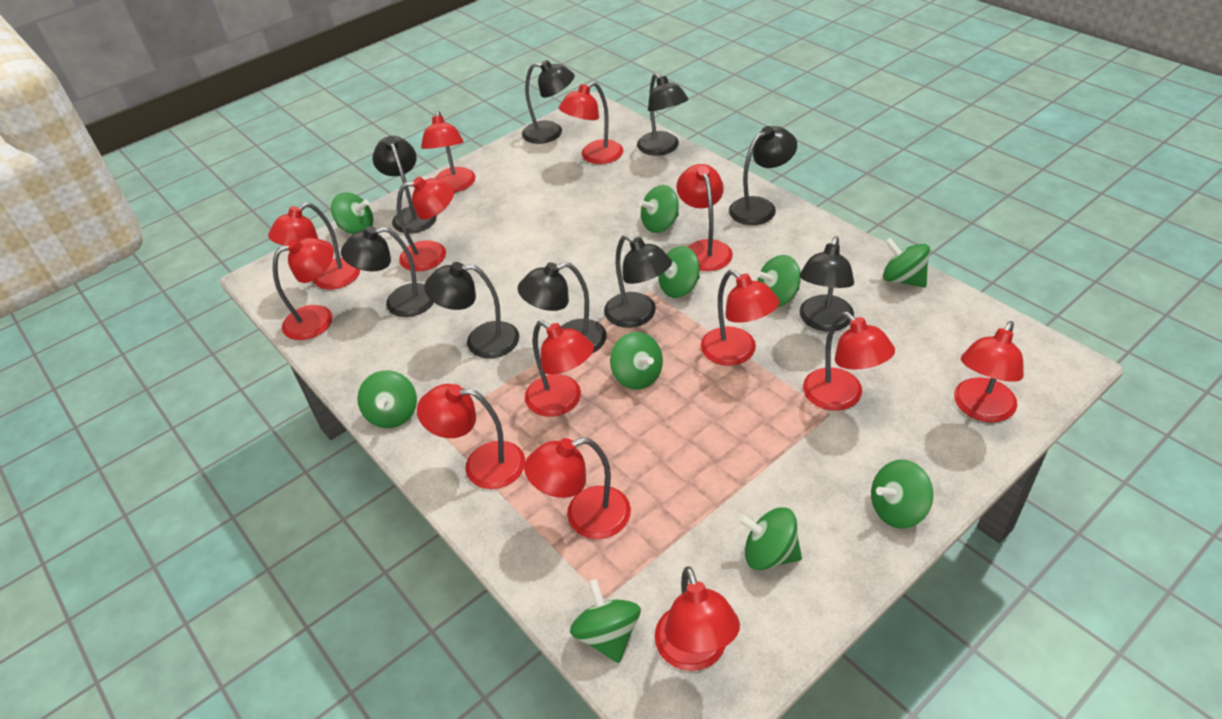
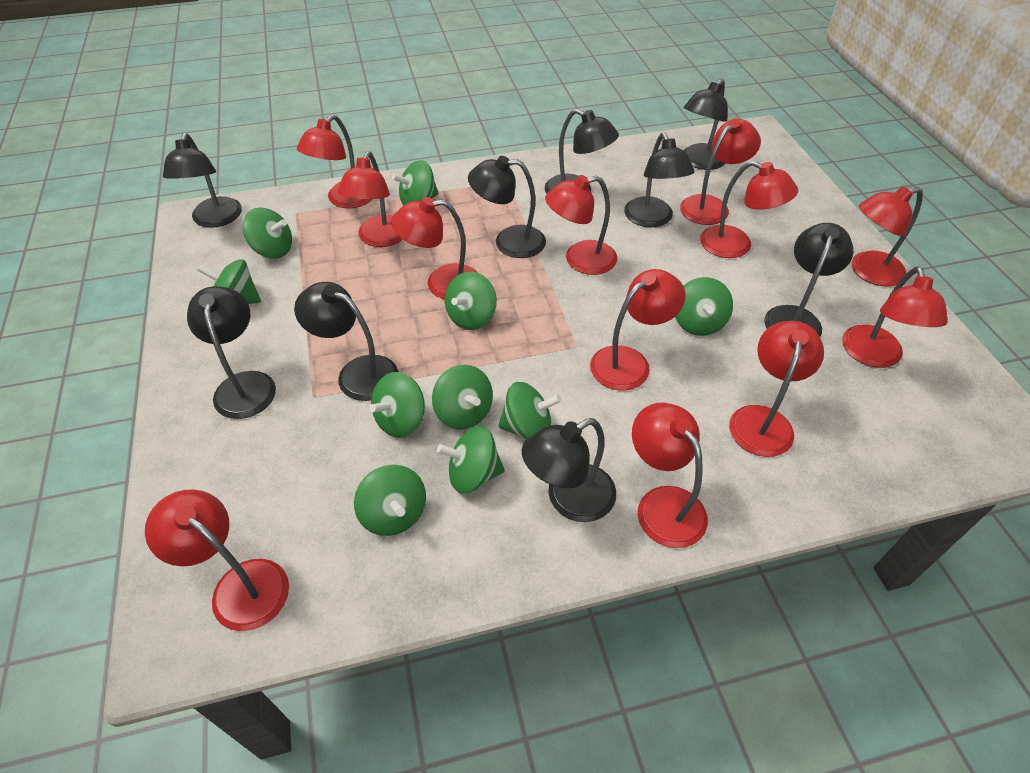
red lamp: [268,203,360,290] [273,237,334,340] [397,177,455,271] [417,384,525,489] [421,111,476,192] [524,438,631,539] [525,320,594,417] [559,82,623,164] [654,566,740,671] [676,164,733,271] [701,270,780,366] [803,312,895,411] [954,321,1024,423] = 13 -> [145,489,289,631] [297,115,372,209] [337,151,403,247] [391,197,478,299] [545,175,617,275] [590,269,685,390] [632,403,708,548] [680,118,761,225] [700,161,798,258] [729,321,824,457] [842,266,948,368] [852,186,923,287] = 12

